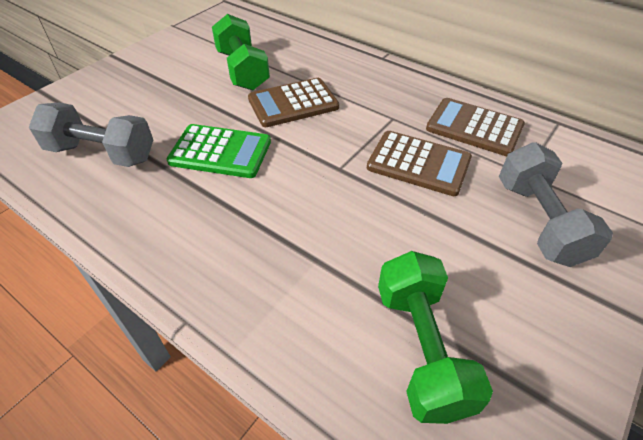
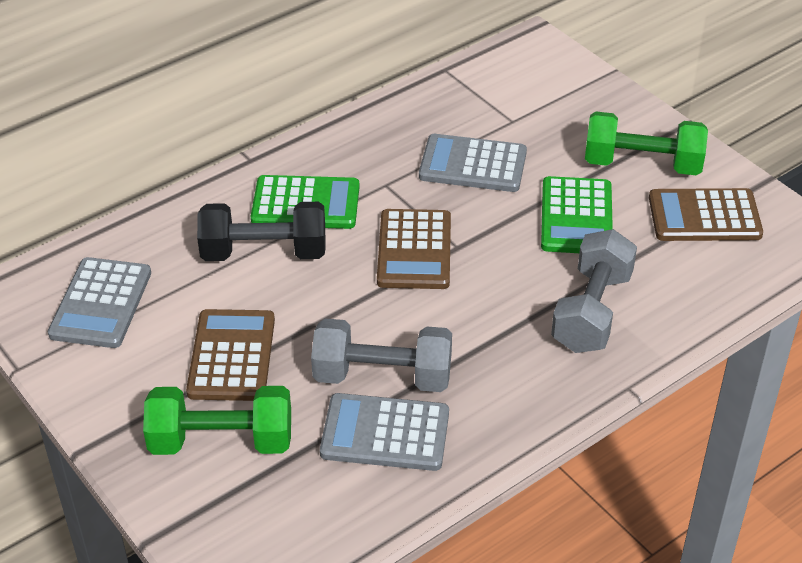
black dumbbell: none = 0 -> [197,202,326,261] = 1
green calculator: [167,124,271,178] = 1 -> [251,175,360,229] [541,176,613,253] = 2
grey calculator: none = 0 -> [48,257,151,348] [320,393,449,471] [419,134,527,192] = 3

